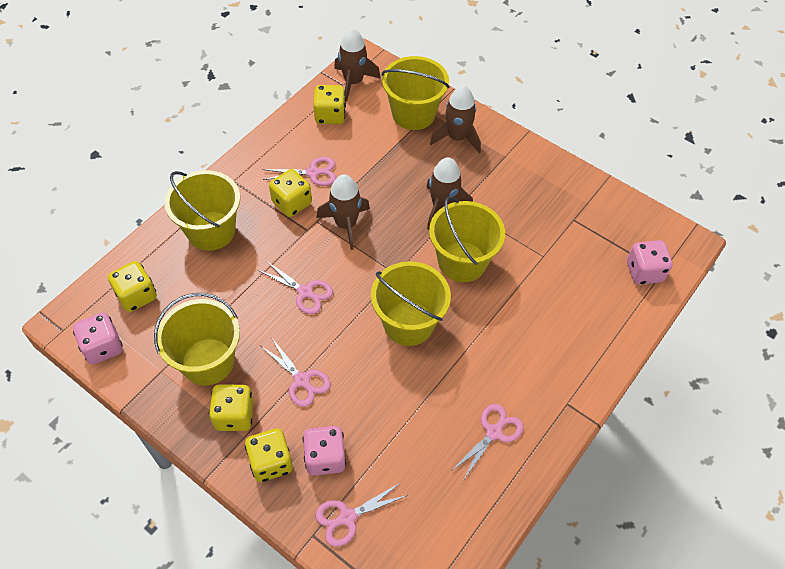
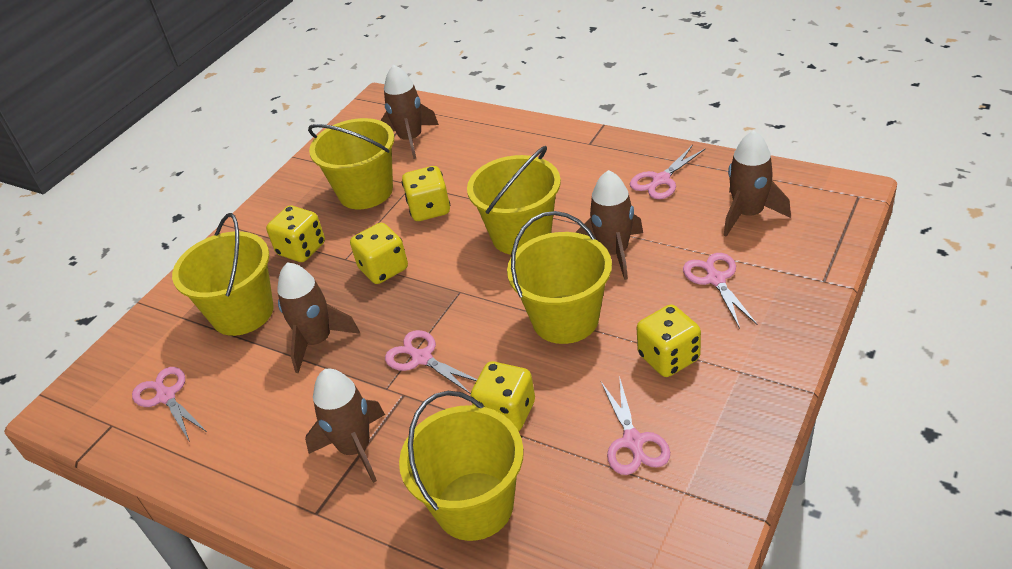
brown rocket: [317,174,370,250] [334,28,381,102] [426,157,473,229] [430,85,481,153] = 4 -> [277,262,360,373] [305,369,385,483] [380,65,439,159] [576,170,643,280] [724,130,791,237] = 5
pink dice: [73,313,123,365] [303,426,346,476] [627,240,673,285] = 3 -> none = 0

